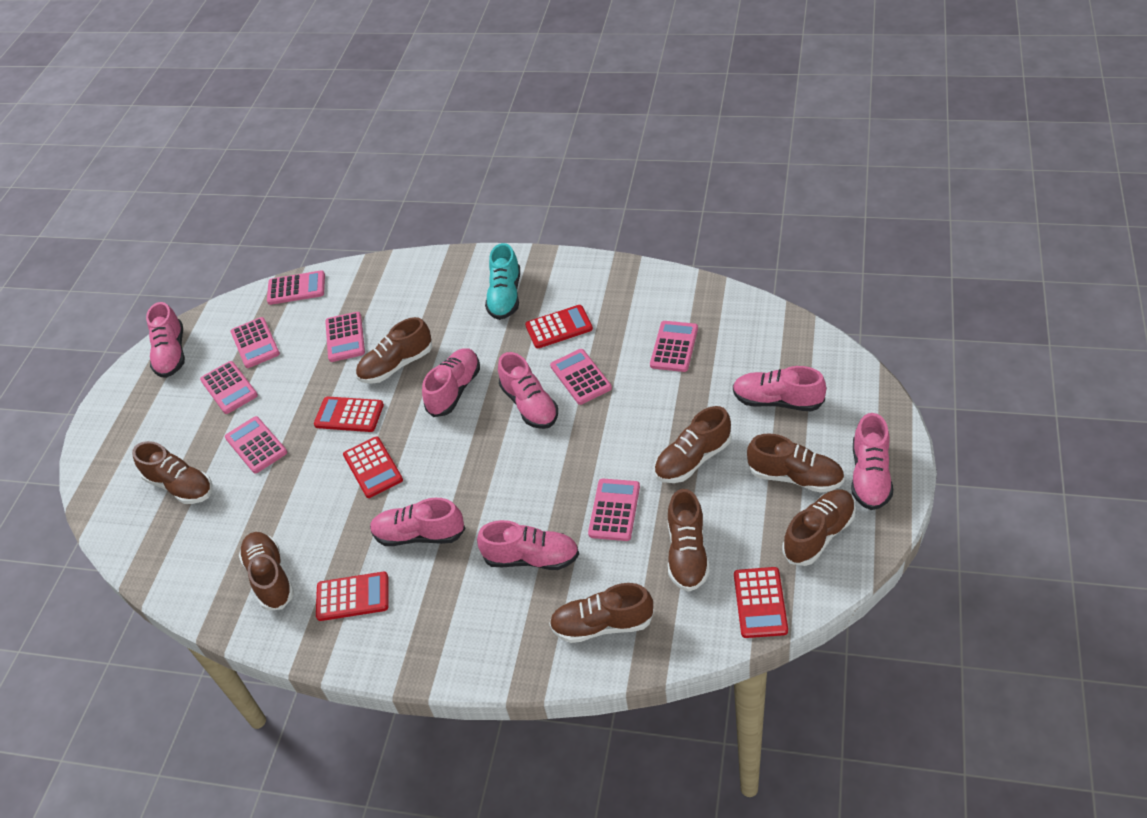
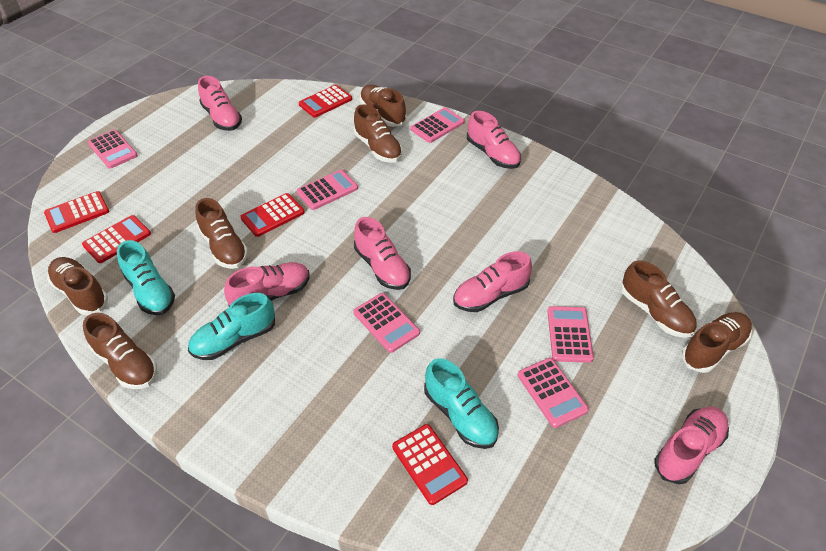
brown shoe: [132,441,213,504] [239,532,294,611] [356,317,432,384] [549,583,654,643] [654,406,732,483] [668,489,710,592] [747,434,844,493] [783,489,856,566] = 8 -> [47,257,108,315] [83,313,157,389] [195,198,248,269] [354,104,402,163] [360,85,407,127] [621,260,697,338] [682,312,752,373] = 7
pink calculator: [200,361,258,414] [225,416,287,474] [231,317,280,368] [267,271,325,305] [325,312,365,362] [550,349,612,405] [588,479,640,541] [650,321,698,372] = 8 -> [88,130,138,169] [297,170,358,210] [353,293,420,353] [411,107,465,143] [518,358,589,428] [547,306,594,363] = 6
pink shoe: [146,302,185,378] [370,498,466,546] [422,348,480,417] [477,520,579,570] [498,352,558,429] [733,366,826,411] [852,413,893,510] = 7 -> [198,76,242,131] [224,262,310,306] [354,217,411,290] [453,251,532,312] [467,111,521,169] [654,407,729,484] = 6
turquoise shoe: [485,243,520,320] = 1 -> [117,240,175,315] [188,293,275,360] [424,358,499,449] = 3

